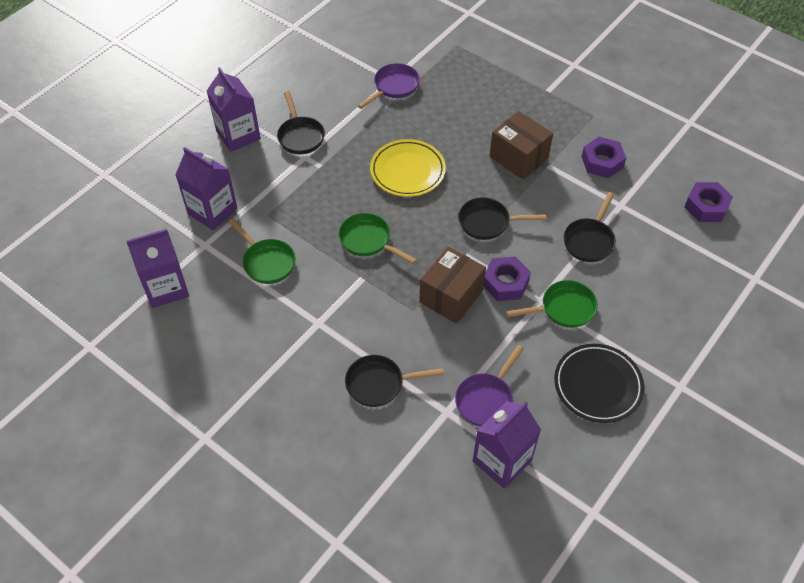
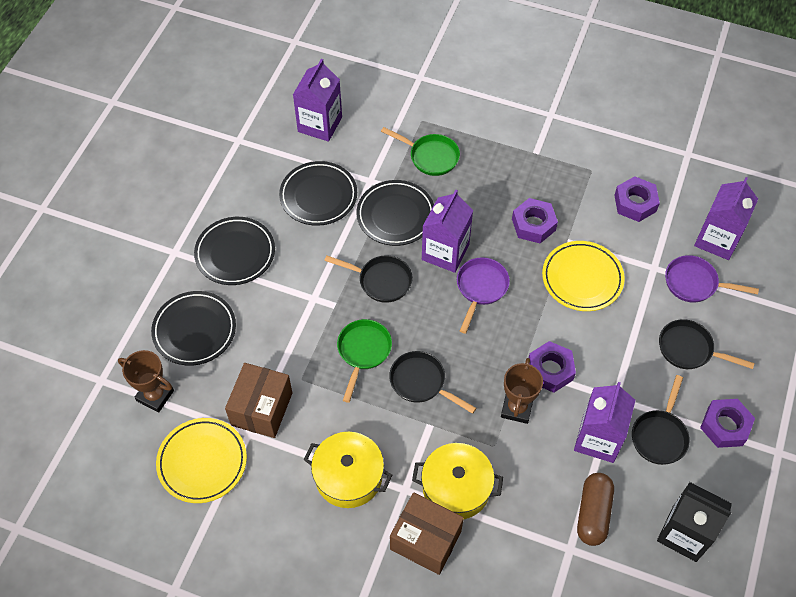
black carton: none = 0 -> [657,482,732,562] = 1
black plate: [554,344,644,423] = 1 -> [151,291,236,366] [194,217,275,285] [279,161,357,226] [356,180,434,246] = 4
brown capsule: none = 0 -> [577,473,614,546] = 1
brown trophy: none = 0 -> [118,350,174,412] [501,358,543,424] = 2
green pan: [229,218,296,284] [339,213,417,264] [506,280,598,328] = 3 -> [337,319,392,403] [381,127,460,176] = 2
purple nut: [484,256,531,301] [582,137,626,178] [684,182,733,222] = 3 -> [512,198,558,243] [529,341,576,393] [614,176,660,222] [700,399,755,448] = 4
yellow plate: [370,139,446,197] = 1 -> [156,418,247,503] [542,241,625,311] = 2
yellow pot: none = 0 -> [304,432,392,508] [412,443,503,519] = 2

